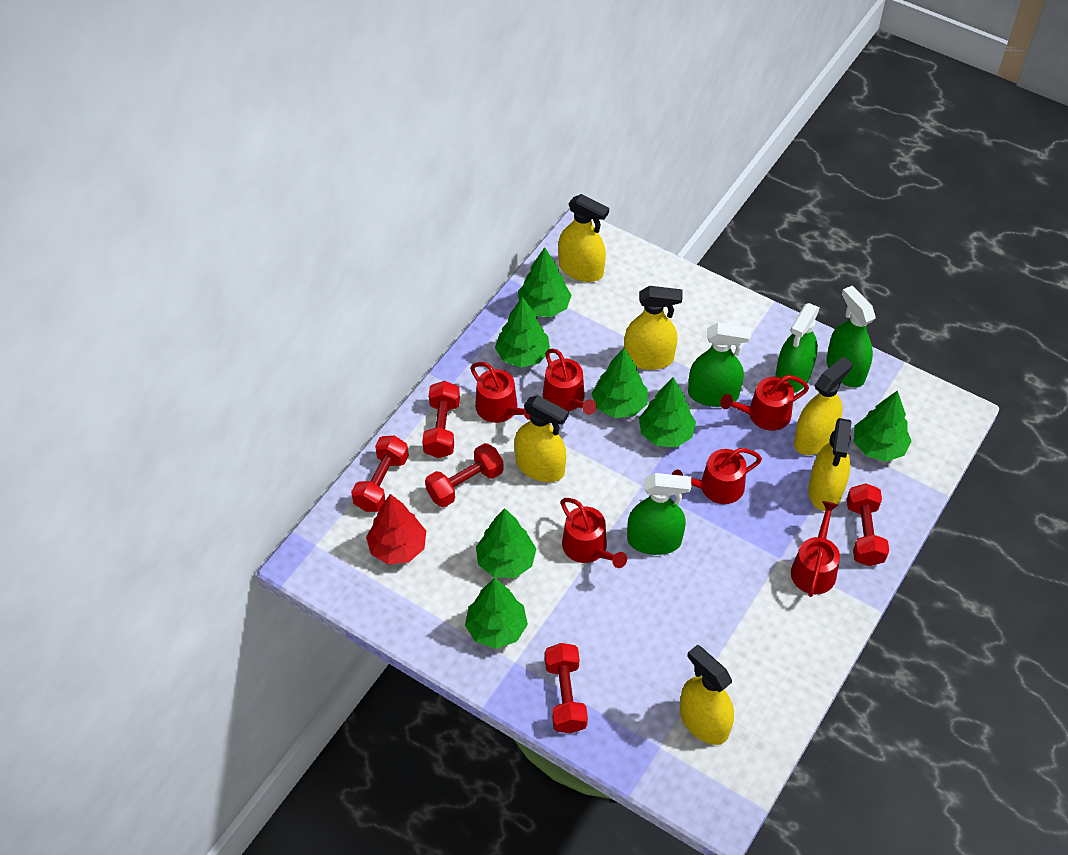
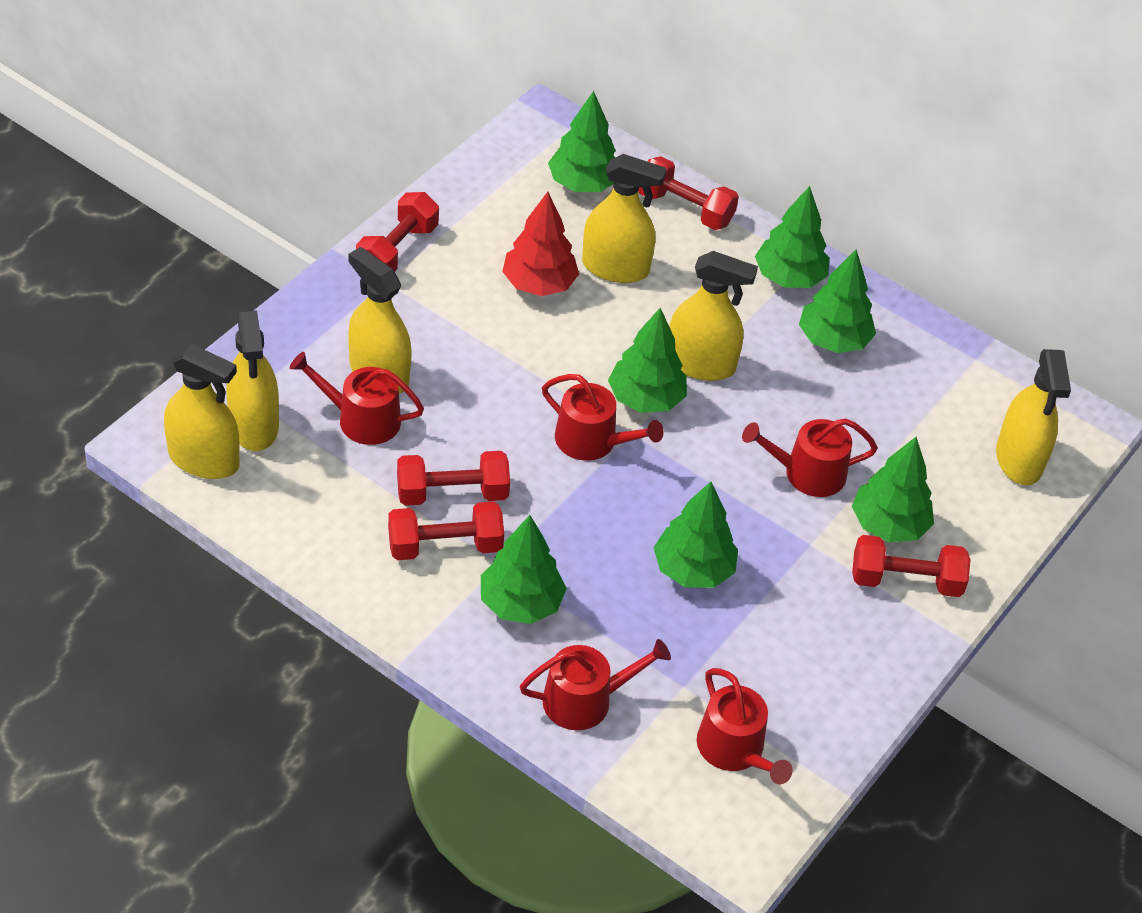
green spray bottle: [627,473,691,555] [688,323,751,407] [775,303,820,393] [826,286,876,388] = 4 -> none = 0
red watering can: [470,362,531,423] [543,349,597,415] [561,498,627,568] [671,448,762,504] [720,375,809,431] [791,501,840,597] = 6 -> [290,352,424,445] [520,639,671,730] [542,374,664,461] [697,668,793,784] [742,418,878,497] = 5

